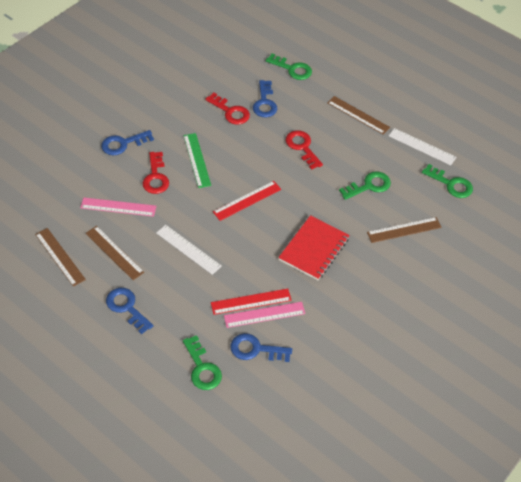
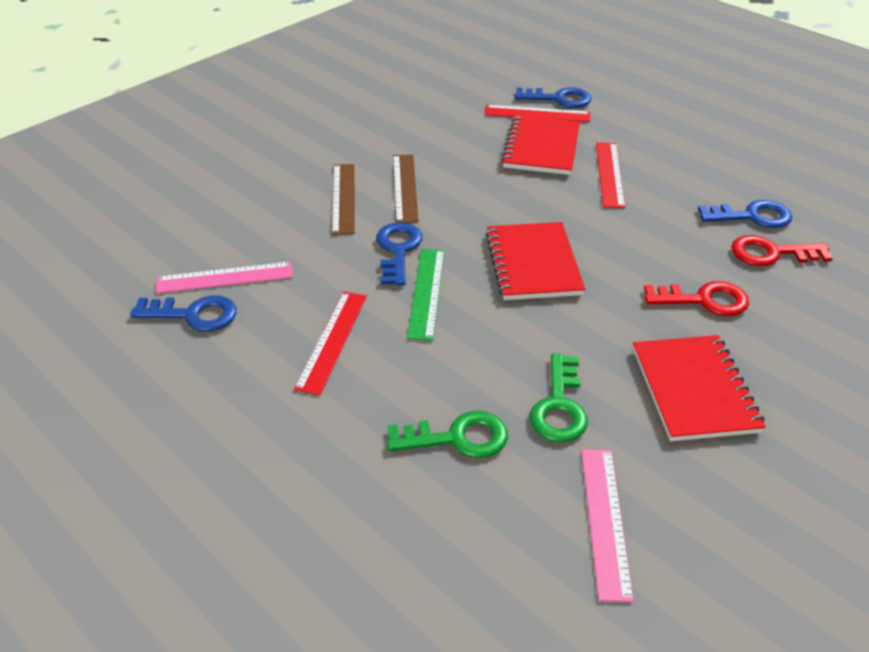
brown ruler: [35,228,86,287] [86,226,144,280] [327,96,390,135] [367,217,442,243] = 4 -> [332,164,355,235] [393,154,419,223] = 2
green key: [183,335,222,390] [266,53,312,80] [339,171,391,200] [422,164,473,198] = 4 -> [387,411,508,458] [530,353,588,442] = 2
red key: [143,152,169,194] [205,93,250,125] [285,130,323,170] = 3 -> [644,281,749,316] [731,235,832,266] = 2
red notebook: [278,215,350,280] = 1 -> [485,222,585,300] [501,115,580,175] [633,335,766,441] = 3
red ruler: [211,289,292,315] [213,181,281,221] = 2 -> [294,292,367,395] [485,105,590,122] [596,142,625,208] = 3
white ruler: [156,225,222,275] [389,128,456,165] = 2 -> none = 0

